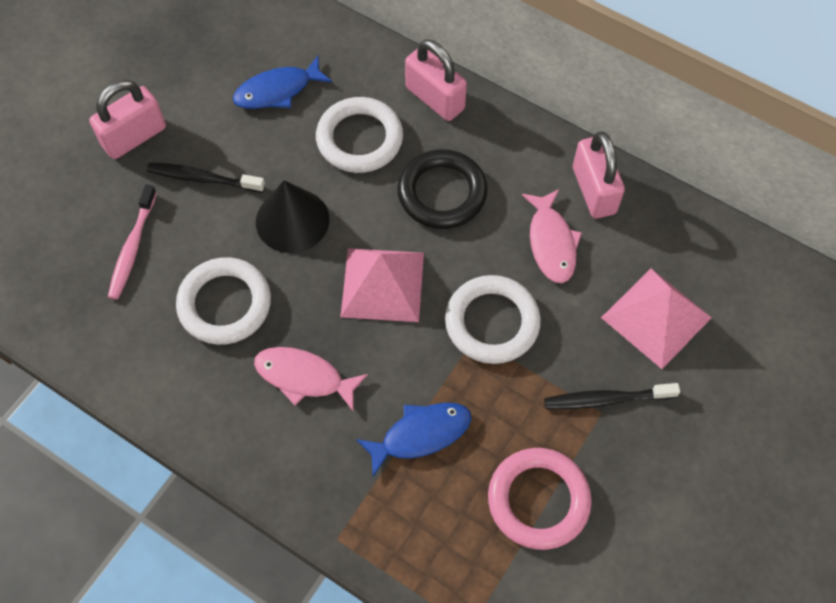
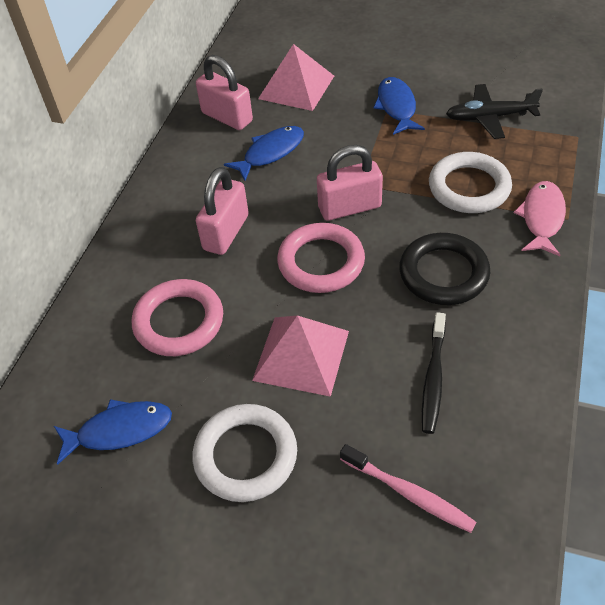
black cone: [256,180,329,253] = 1 -> none = 0
black plane: none = 0 -> [446,84,543,139] = 1
black toothbrush: [147,162,265,193] [544,383,680,409] = 2 -> [422,312,446,434] = 1
blue fish: [233,56,332,109] [356,403,472,477] = 2 -> [54,399,172,465] [224,126,304,181] [373,77,425,135] = 3
pink fish: [254,347,368,411] [522,189,582,283] = 2 -> [514,181,566,256] = 1
pink ring: [488,448,592,550] = 1 -> [132,279,223,356] [277,223,365,293] = 2
white ring: [176,257,271,345] [316,97,403,173] [445,275,541,364] = 3 -> [192,404,297,502] [429,152,512,213] = 2

